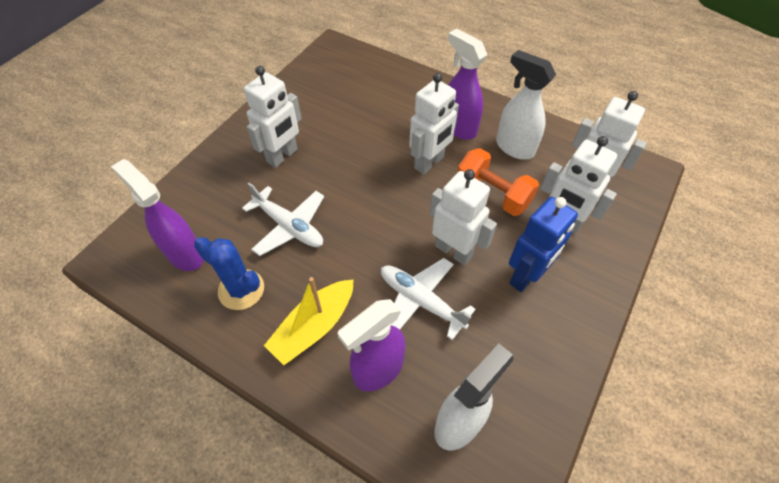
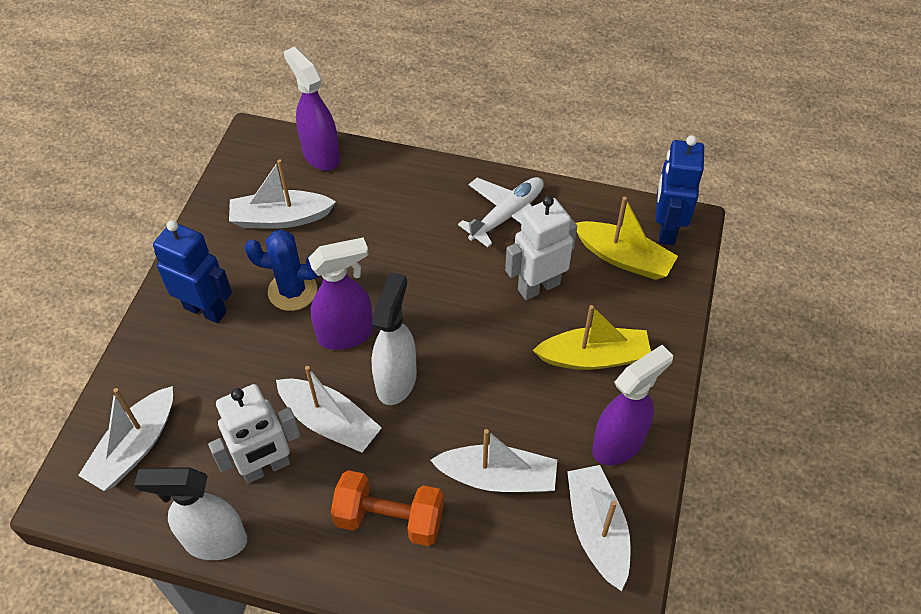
blue robot: [509,197,578,292] = 1 -> [153,220,232,323] [655,135,704,245] = 2
white boat: none = 0 -> [78,386,173,491] [229,160,336,228] [276,366,382,452] [430,429,557,492] [567,465,631,591] = 5
white plane: [242,183,324,256] [381,258,476,340] = 2 -> [458,177,544,247] = 1
white robot: [244,66,302,168] [409,73,459,175] [430,169,497,265] [541,136,617,234] [572,91,647,178] = 5 -> [208,384,300,484] [505,196,577,300] = 2
yellow boat: [264,277,354,365] = 1 -> [533,305,651,370] [576,197,678,280] = 2

